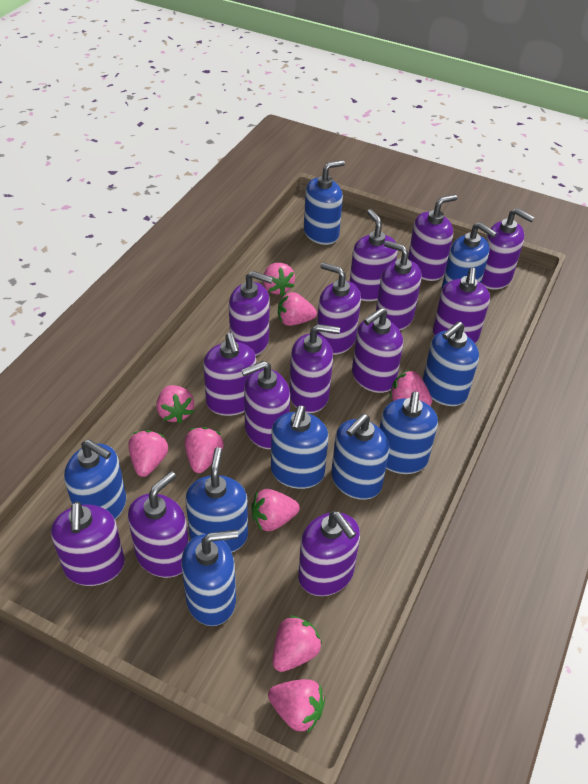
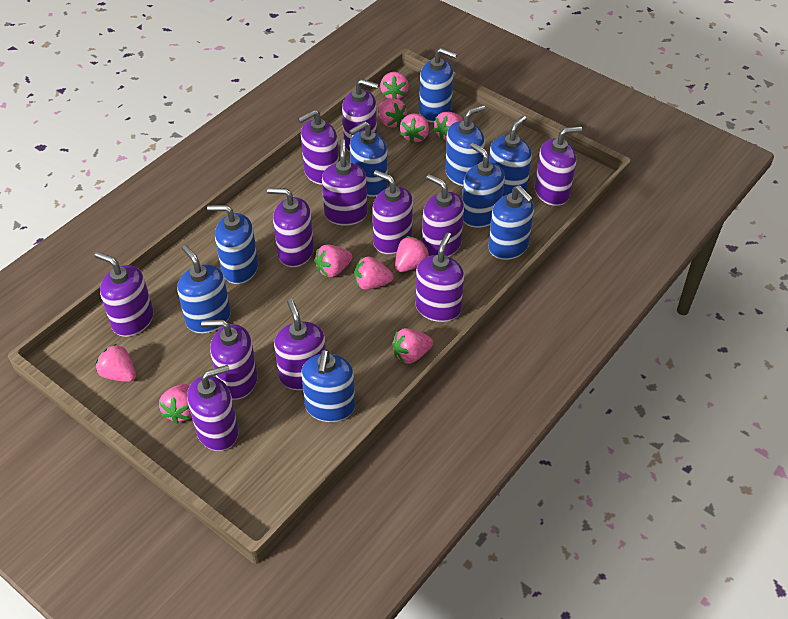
pink strawberry: [128,430,168,477] [157,385,194,423] [185,427,224,473] [251,489,300,531] [263,263,295,295] [268,679,325,733] [273,615,322,672] [278,292,317,326] [390,369,432,406] = 9 -> [95,344,136,382] [159,384,192,424] [315,244,352,277] [355,256,394,290] [379,98,407,128] [380,72,409,99] [392,328,433,364] [395,236,430,272] [400,113,429,143] [433,112,463,141] = 10
purple soap dispenser: [51,501,125,586] [128,471,189,578] [203,333,256,416] [229,271,273,356] [241,361,290,449] [289,324,340,413] [298,511,360,596] [317,263,361,355] [350,209,398,301] [352,308,403,393] [376,240,422,330] [408,195,457,281] [433,267,490,343] [481,208,535,290] = 14 -> [95,252,154,337] [187,365,239,451] [201,320,258,400] [267,188,314,267] [274,299,326,390] [298,110,339,185] [322,139,368,226] [342,79,379,152] [373,170,413,254] [416,232,464,322] [422,174,464,257] [535,126,582,206] = 12

